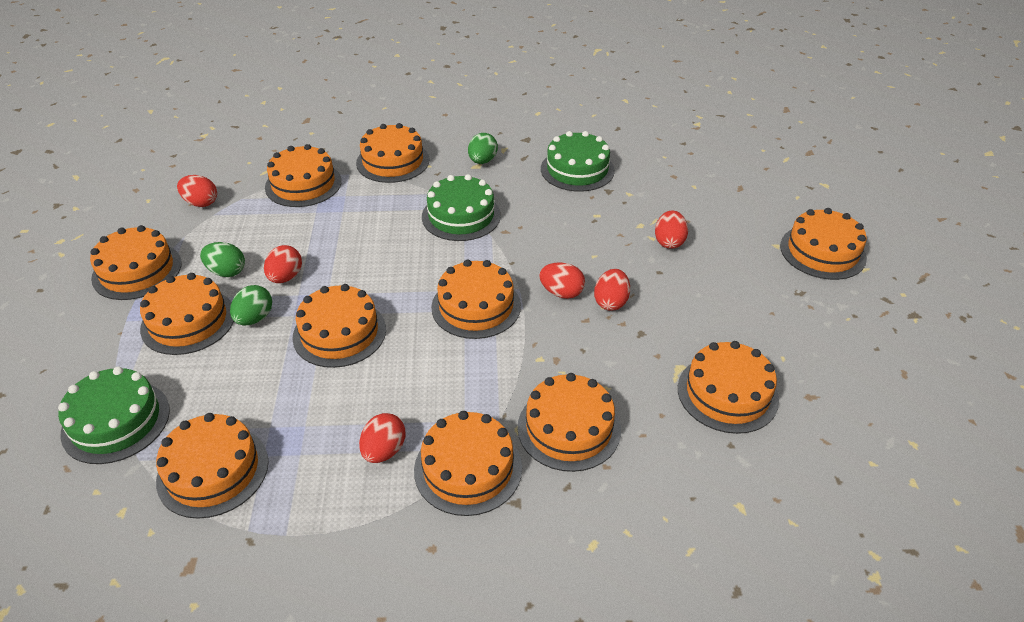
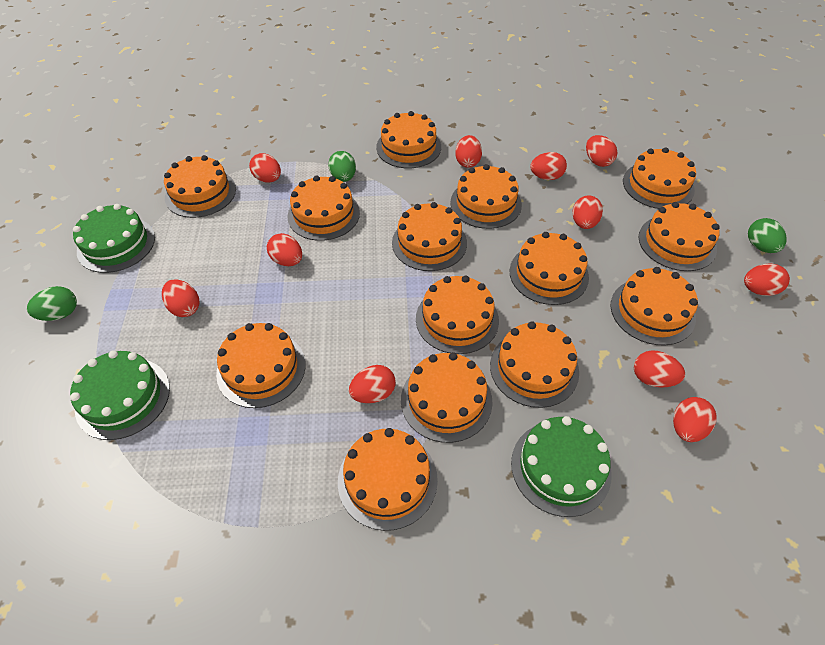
orange cake: [90,225,182,300] [140,273,234,355] [156,413,269,519] [265,144,342,207] [292,284,386,368] [356,123,429,183] [414,411,522,516] [431,260,521,339] [518,373,621,472] [678,341,779,434] [780,208,867,280] = 11 -> [164,155,236,218] [216,323,305,408] [287,175,360,241] [338,428,438,531] [376,111,441,168] [392,202,467,271] [401,352,493,443] [416,275,499,354] [451,164,522,229] [490,321,579,408] [510,232,589,305] [610,267,698,346] [623,147,696,209] [638,202,720,271] = 14
red egg: [177,175,217,207] [264,245,302,283] [359,413,406,463] [539,262,585,299] [594,269,630,311] [655,211,688,249] = 6 -> [162,280,199,317] [249,153,281,183] [267,233,302,266] [349,365,396,403] [455,135,482,168] [530,152,567,180] [572,195,603,229] [586,135,617,167] [634,350,685,388] [673,397,717,442] [744,264,790,296] = 11

